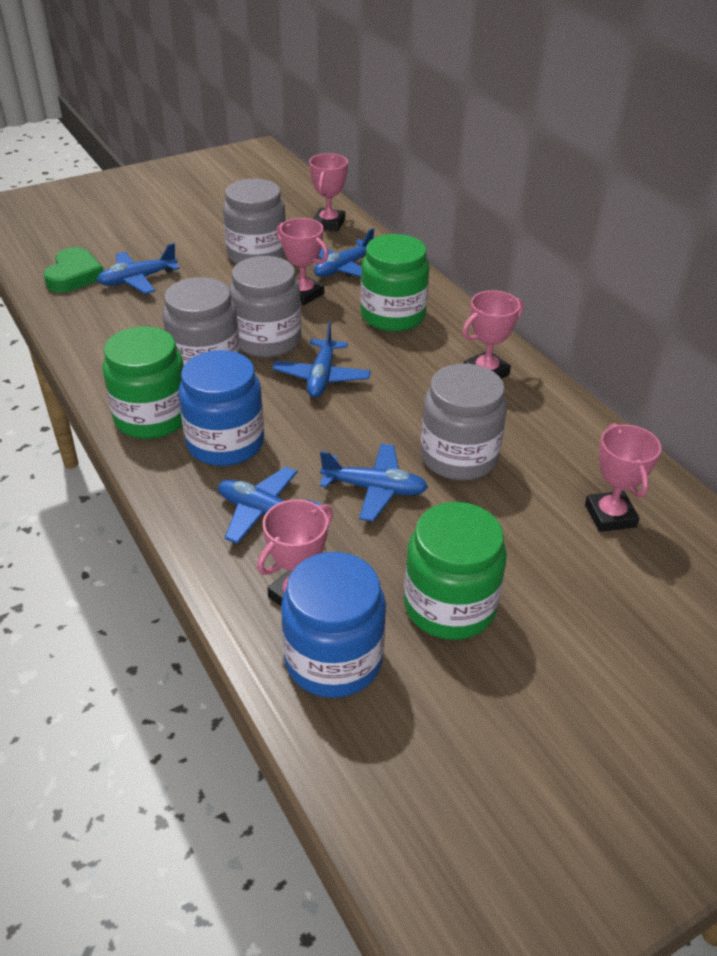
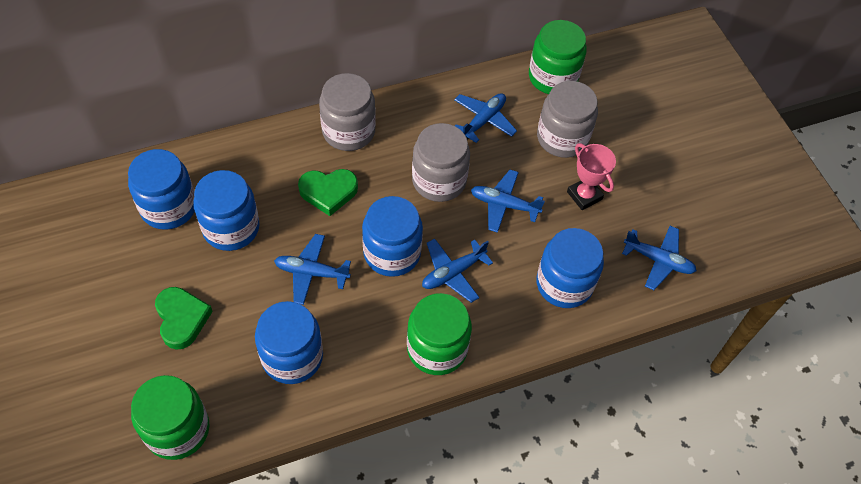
blue jar: [179,350,264,466] [281,552,386,698] = 2 -> [128,149,195,230] [193,170,260,251] [255,301,323,384] [362,196,423,277] [536,228,604,308] = 5
green heart: [43,247,104,293] = 1 -> [155,287,213,350] [298,169,358,216] = 2
grey jar: [163,277,240,365] [223,179,286,264] [229,256,302,357] [420,364,507,481] = 4 -> [319,73,376,151] [412,123,470,202] [537,81,598,158] = 3
pink trophy: [257,499,333,606] [277,218,329,305] [309,153,348,231] [462,290,524,379] [585,423,662,532] = 5 -> [567,143,616,210] = 1

